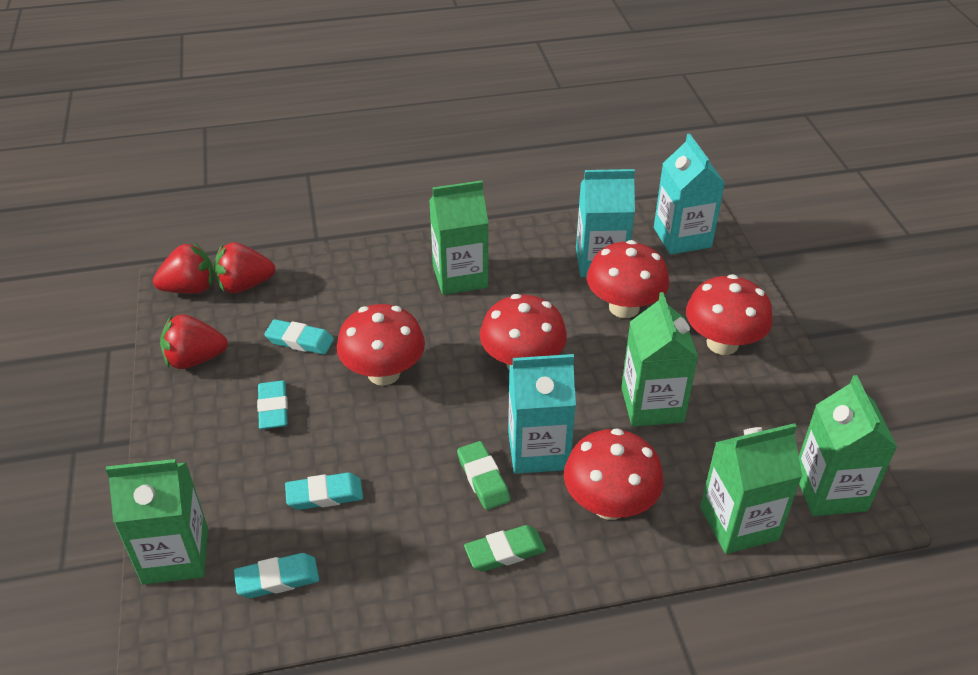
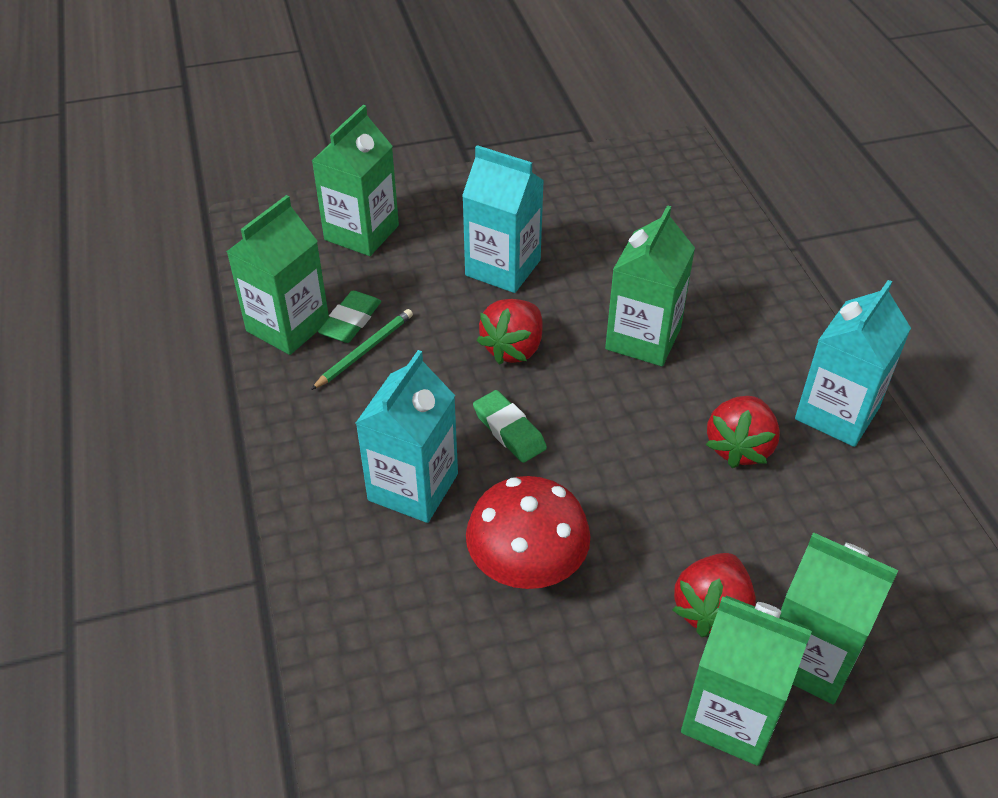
green pencil: none = 0 -> [311,309,413,390] = 1
red mushroom: [337,304,425,386] [480,294,567,369] [564,428,664,520] [587,240,669,318] [686,274,773,355] = 5 -> [466,476,591,589] = 1
turquoise eraser: [234,553,319,598] [257,380,288,429] [264,319,334,355] [285,472,363,510] = 4 -> none = 0

